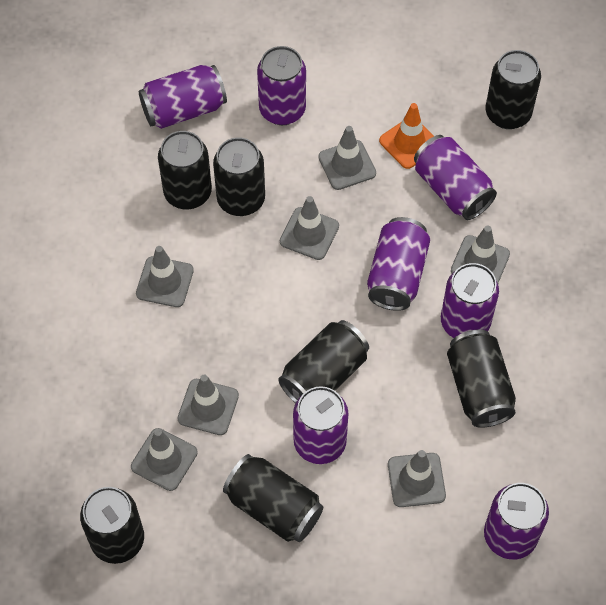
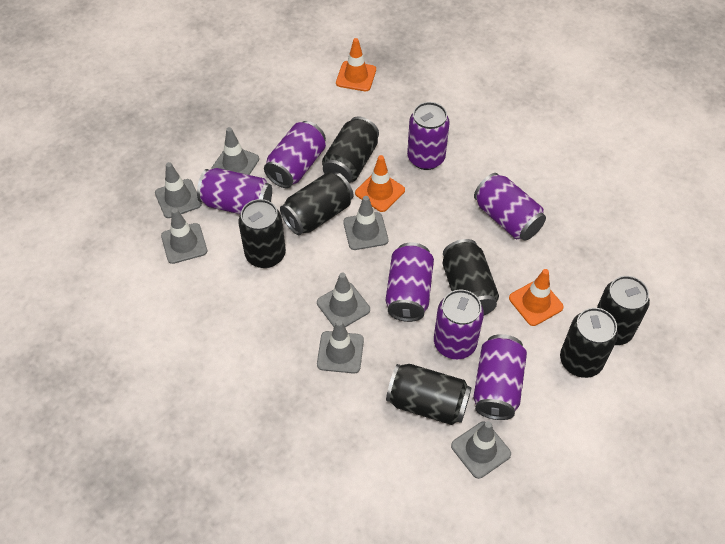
orange traffic cone: [379,103,434,169] = 1 -> [336,38,376,91] [355,155,405,212] [509,269,564,326] = 3

